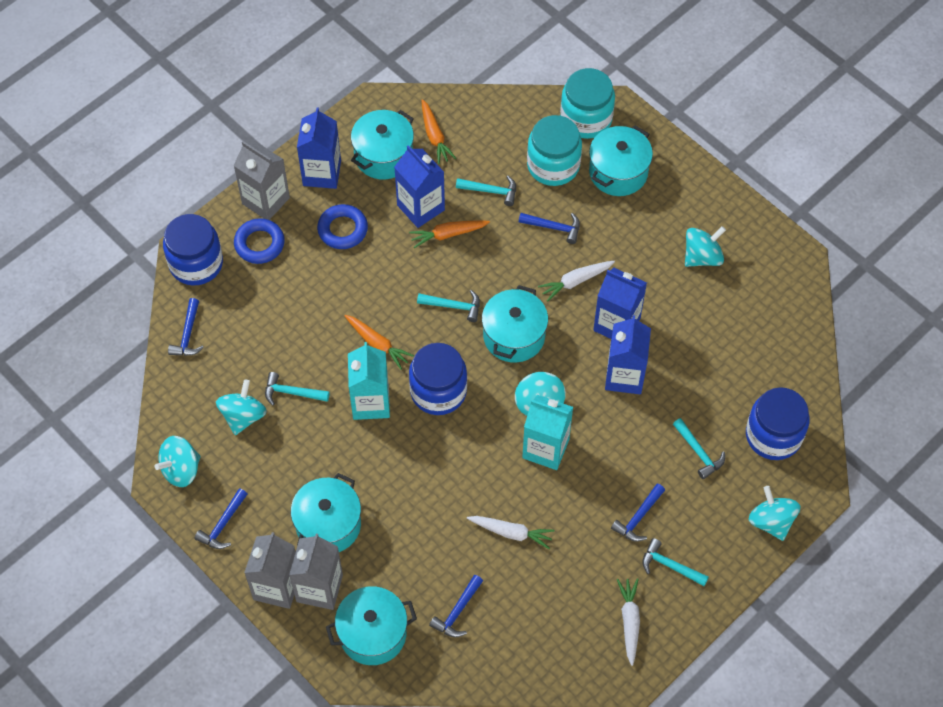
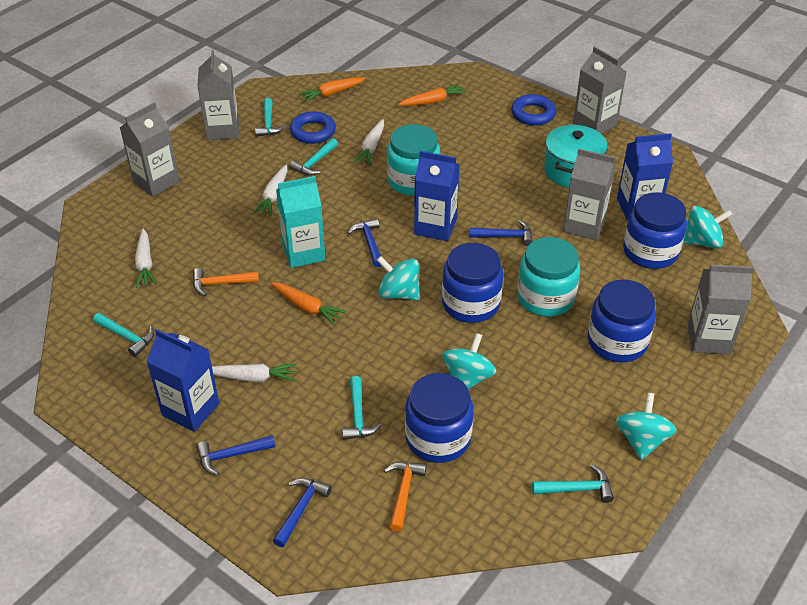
blue carton: [297,107,341,189] [394,145,445,228] [593,268,647,339] [605,315,651,394] = 4 -> [146,329,219,432] [414,151,460,241] [617,133,673,220] = 3
blue hammer: [168,298,204,356] [195,488,247,549] [429,575,483,637] [519,213,580,244] [611,483,665,542] = 5 -> [196,435,275,475] [273,478,332,547] [348,218,382,267] [470,220,533,246] = 4
blue jar: [163,214,223,285] [409,343,467,415] [746,387,810,460] = 3 -> [405,373,474,463] [442,243,503,323] [588,279,656,362] [623,192,687,269] = 4
grey carton: [233,141,290,220] [244,532,295,609] [289,534,343,610] = 3 -> [120,103,180,197] [197,50,239,140] [563,149,616,241] [573,46,626,134] [687,265,754,354] = 5
orange hammer: none = 0 -> [193,268,259,296] [384,462,427,532] = 2
turquoise carton: [348,342,390,420] [522,395,573,470] = 2 -> [276,176,326,268] = 1
turquoise pot: [291,473,361,552] [326,586,417,665] [351,110,414,180] [482,285,548,363] [589,126,653,196] = 5 -> [544,125,607,188] = 1
turquoise spinning top: [155,436,201,487] [216,380,267,435] [515,372,566,416] [685,226,726,267] [749,486,801,541] = 5 -> [377,256,420,300] [442,333,496,389] [616,393,677,460] [683,206,732,249] = 4
white carrot: [467,516,554,549] [538,261,615,302] [617,578,640,666] = 3 -> [135,229,157,288] [212,364,297,382] [253,165,288,216] [353,119,384,165] = 4

